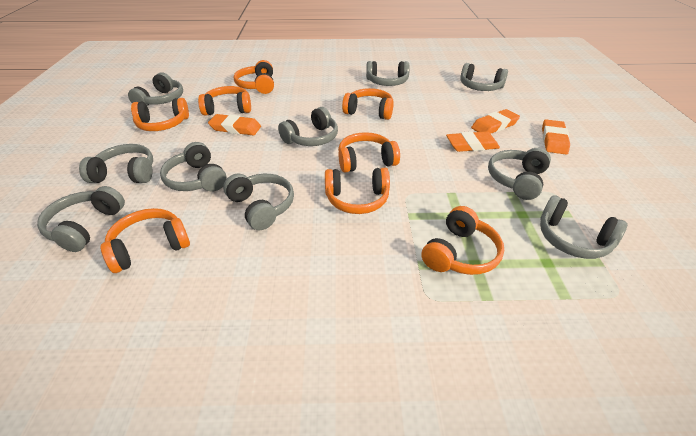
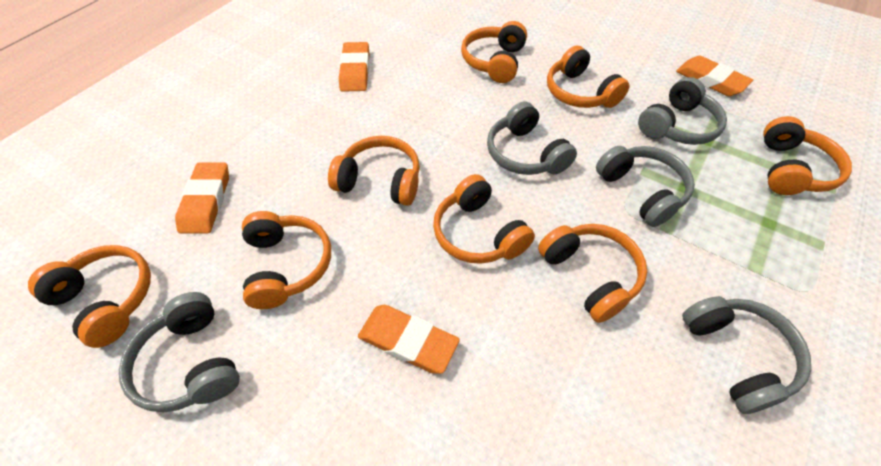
grey headphones: [37,186,125,252] [79,144,153,183] [128,73,183,106] [160,142,227,191] [223,174,294,230] [278,107,338,146] [366,61,410,86] [460,63,508,91] [488,148,551,200] [540,195,627,259] = 10 -> [119,292,240,412] [487,102,577,175] [596,146,695,227] [638,77,727,145] [682,296,811,414] = 5

